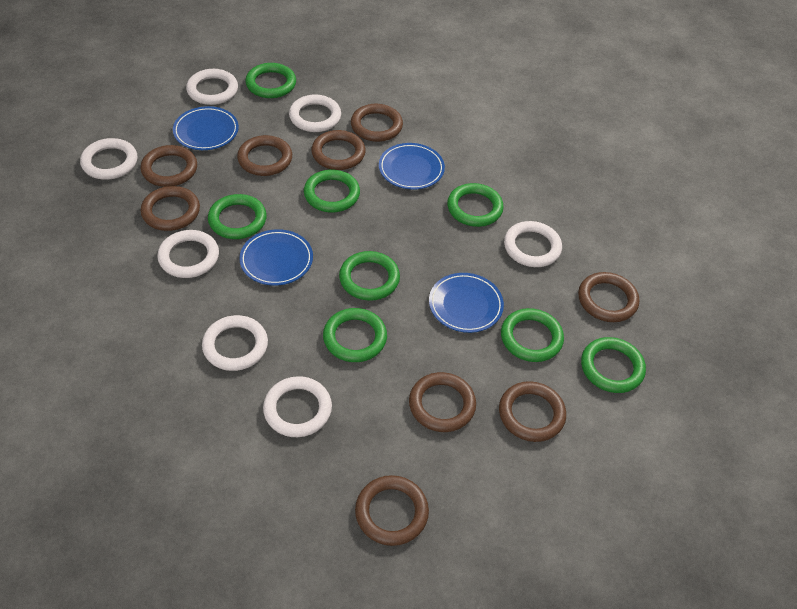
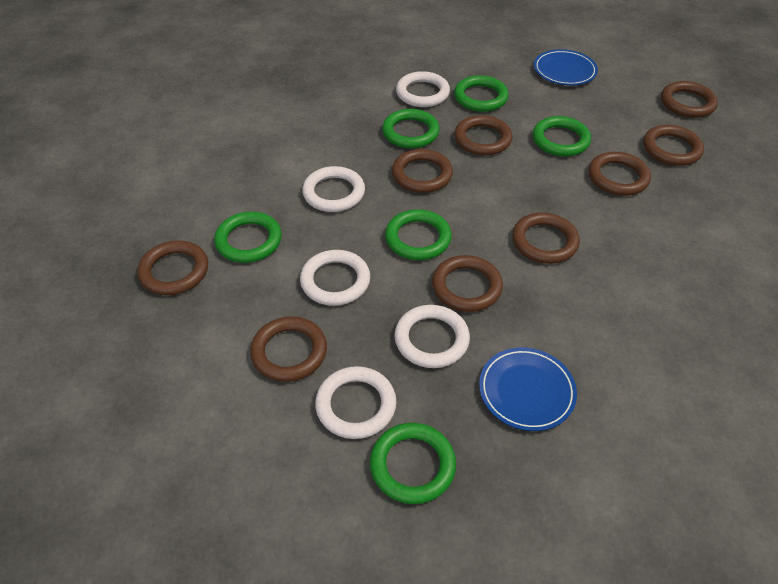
blue plate: [173,106,239,150] [239,229,313,286] [379,143,445,189] [429,273,504,333] = 4 -> [479,347,577,431] [534,49,598,85] = 2
green ring: [208,194,267,239] [245,63,296,98] [304,170,360,212] [323,308,387,362] [339,251,400,301] [447,183,504,227] [501,308,564,362] [581,337,646,393] = 8 -> [214,212,282,263] [370,423,456,504] [382,109,440,148] [385,209,452,260] [454,75,509,112] [532,116,591,156] = 6
white ring: [80,138,138,180] [157,230,219,278] [186,69,238,105] [202,315,268,371] [263,376,332,437] [289,95,341,132] [504,221,562,267] = 7 -> [300,250,370,306] [302,166,365,212] [315,366,396,439] [394,305,470,368] [396,71,450,107] = 5

